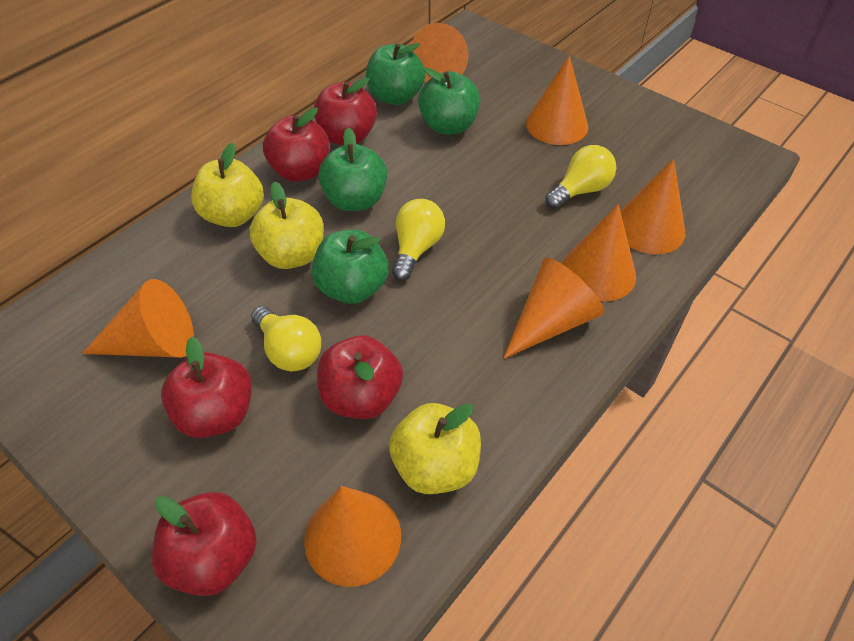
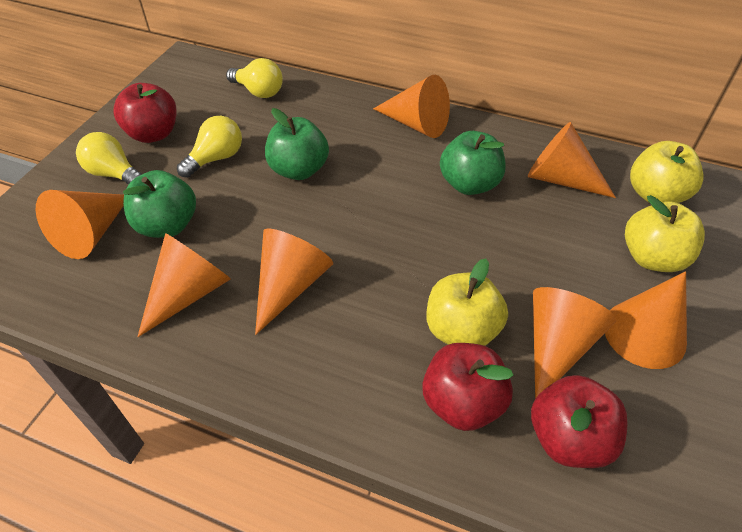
green apple: [312,230,389,304] [318,128,387,211] [366,43,425,105] [418,67,480,135] = 4 -> [123,170,196,238] [265,108,329,180] [440,131,506,195] = 3
red apple: [152,492,257,596] [161,336,252,438] [263,107,329,182] [314,78,377,145] [317,336,403,419] = 5 -> [114,83,177,143] [422,343,514,431] [531,375,628,468] = 3

